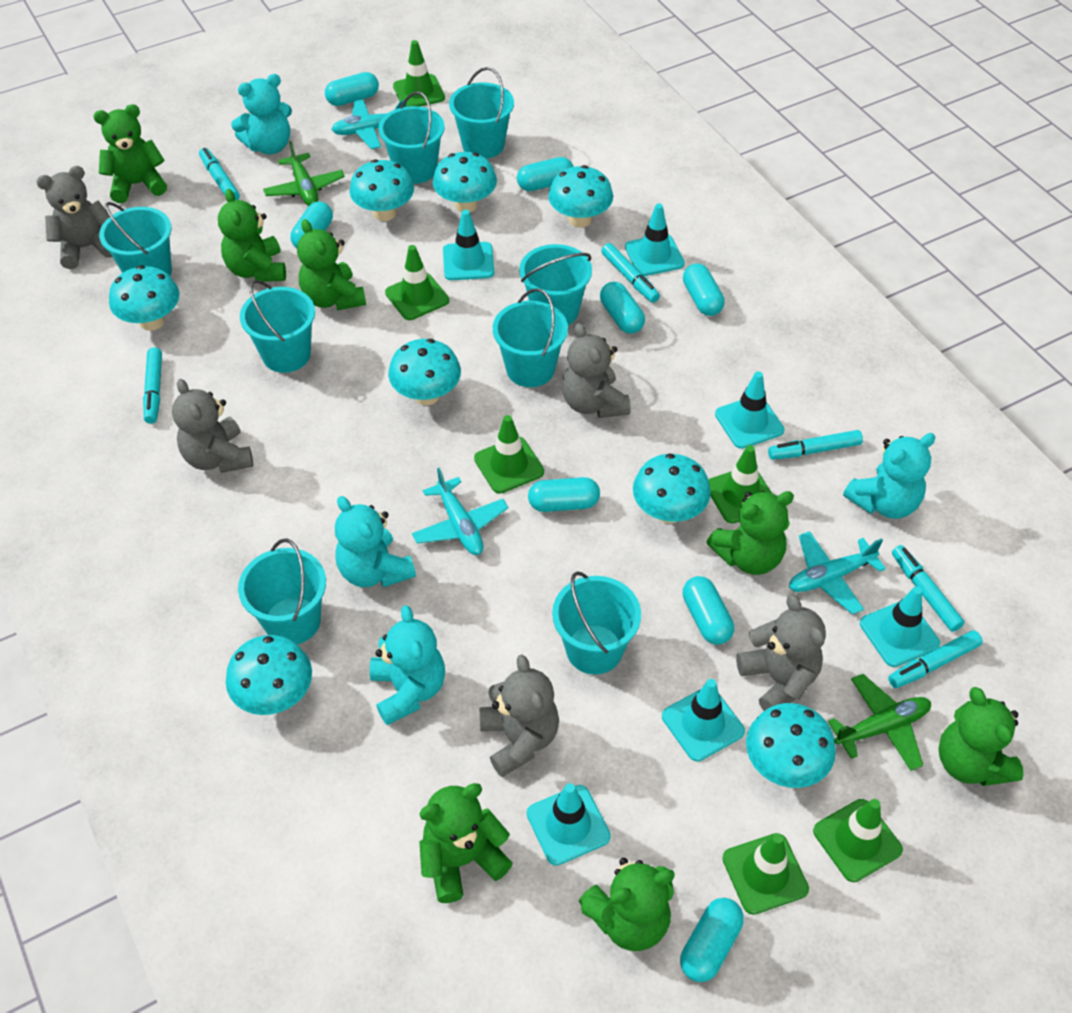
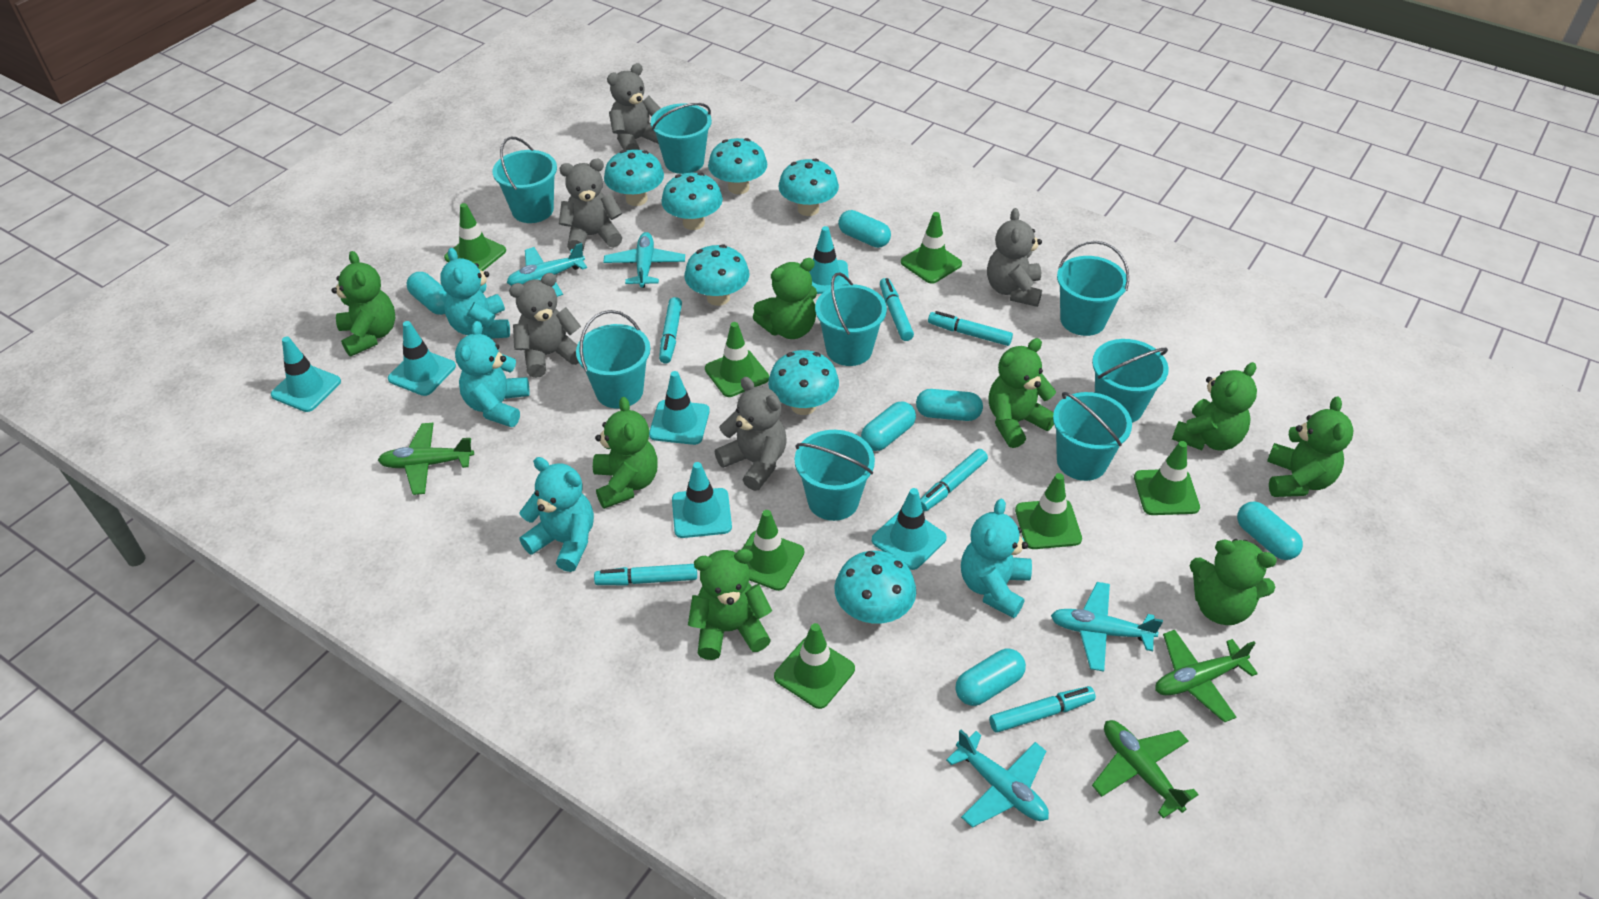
green plane: [263,141,345,206] [828,674,931,771] = 2 -> [378,423,474,495] [1092,720,1199,818] [1155,630,1258,722] = 3
green teddy bear: [93,104,167,203] [218,189,286,282] [297,219,366,310] [420,783,513,903] [578,858,675,951] [707,491,794,575] [938,687,1024,786] = 7 -> [332,251,395,357] [593,397,658,509] [688,549,772,660] [753,258,817,339] [989,338,1056,448] [1172,362,1257,451] [1190,539,1277,625] [1267,397,1353,497] = 8
green traffic cone: [385,245,449,320] [393,40,445,107] [474,415,544,494] [708,445,772,524] [722,833,809,915] [813,799,903,882] = 6 -> [444,203,506,271] [705,322,769,397] [742,510,804,591] [774,623,855,709] [901,212,962,284] [1015,473,1082,549] [1134,441,1200,515] = 7
turquoise capsule: [290,201,333,248] [325,72,379,106] [517,157,574,191] [528,477,600,512] [600,282,645,334] [680,898,744,982] [683,263,725,316] [683,576,734,645] = 8 -> [406,272,448,315] [838,210,891,248] [861,401,916,451] [916,389,983,421] [955,649,1026,706] [1237,501,1303,560] = 6
turquoise mushroom: [109,265,179,331] [226,635,312,715] [349,159,414,221] [388,339,461,405] [433,152,497,212] [548,165,613,228] [633,453,711,524] [746,703,836,788] = 8 -> [604,150,664,206] [661,172,723,230] [684,245,750,306] [708,138,767,194] [768,350,839,415] [778,158,839,216] [835,551,916,624] = 7
turquoise plane: [331,99,406,149] [412,468,508,555] [789,531,886,614] = 3 -> [507,243,587,297] [603,232,685,288] [946,730,1049,828] [1051,582,1163,672] = 4

